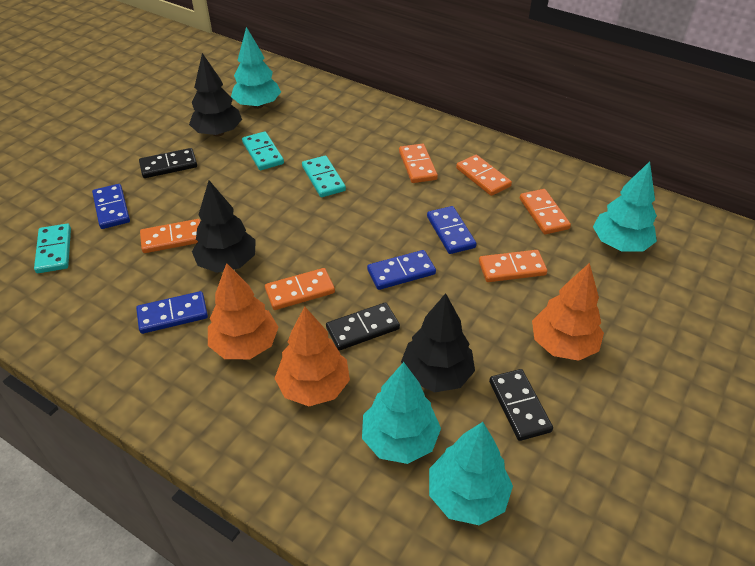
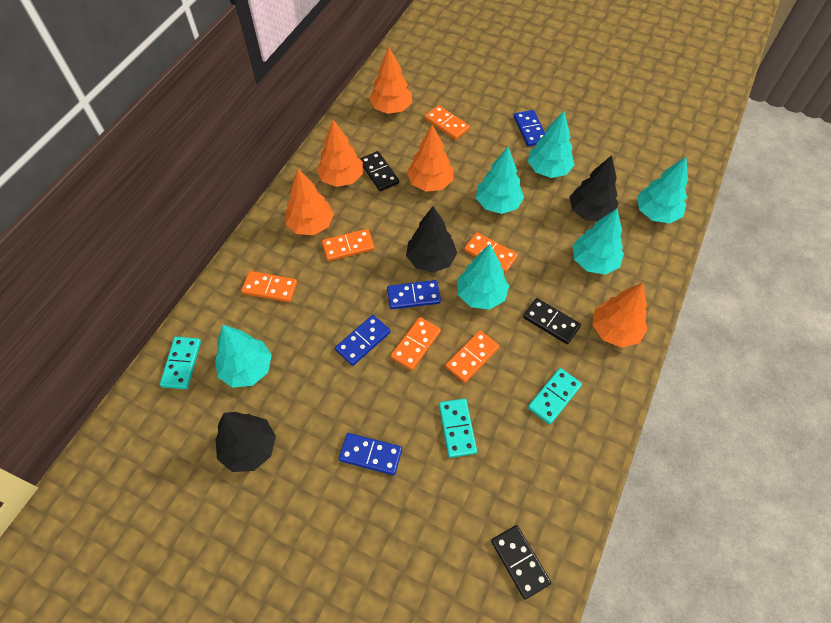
orange tree: [208,263,279,359] [274,306,350,406] [532,263,604,361] = 3 -> [285,169,334,235] [316,120,363,187] [369,47,412,114] [407,125,453,192] [592,283,648,348] = 5
turquoise tree: [231,27,281,109] [362,362,441,464] [429,422,513,525] [593,161,657,251] = 4 -> [215,325,272,388] [457,244,509,310] [476,147,524,214] [528,111,575,178] [573,208,624,275] [637,157,688,223] = 6

